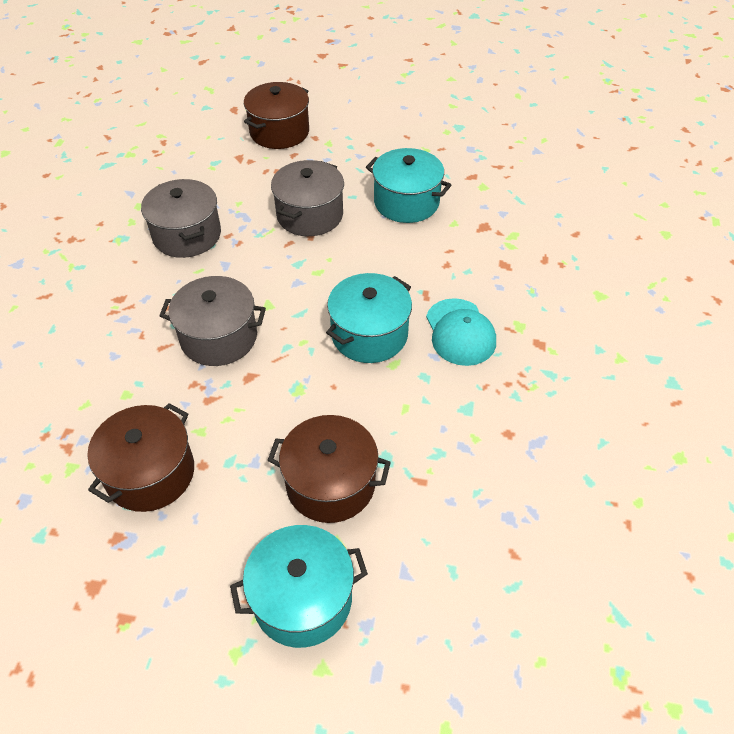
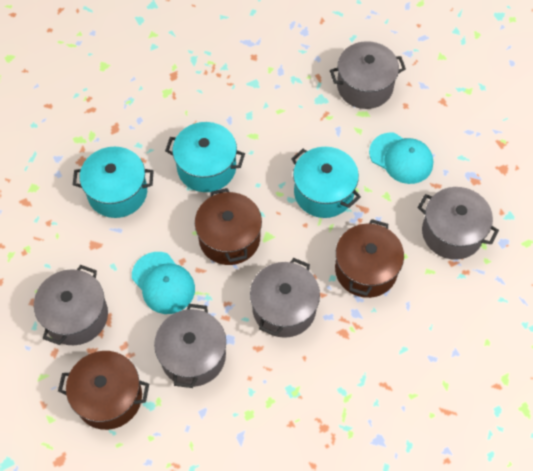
grey pot: [141,179,221,258] [159,276,266,366] [271,160,344,236] = 3 -> [34,265,108,345] [154,304,226,388] [250,258,320,338] [330,41,406,109] [417,187,499,260] = 5
turquoise cap: [426,298,496,366] = 1 -> [132,252,195,314] [369,133,433,184] = 2

